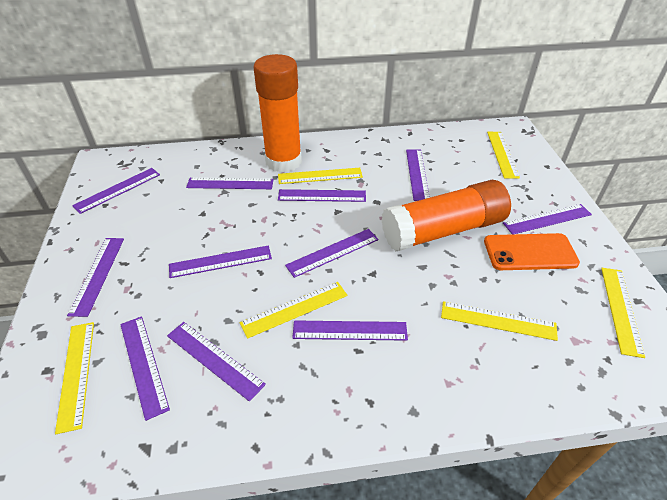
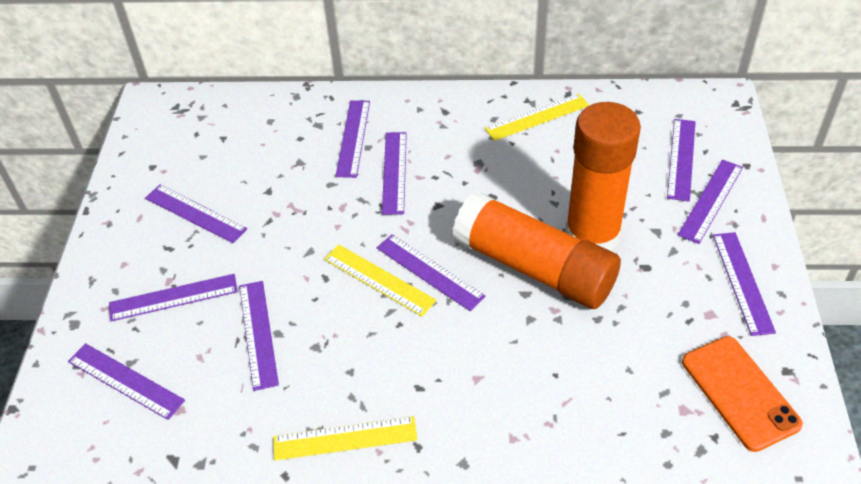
purple ruler: [67,238,124,317] [72,168,160,214] [120,316,170,421] [167,322,266,402] [169,246,272,278] [186,177,274,189] [278,189,366,202] [285,229,379,278] [292,320,408,341] [406,149,430,201] [503,204,592,234] = 11 -> [68,343,185,420] [109,274,238,321] [145,185,247,243] [239,281,279,391] [335,100,370,178] [377,234,486,311] [382,132,407,215] [667,119,696,202] [678,160,743,244] [713,232,776,336] = 10
yellow ruler: [55,322,94,434] [240,282,347,339] [278,168,363,184] [441,301,558,341] [487,132,520,179] [601,268,645,358] = 6 -> [273,416,417,461] [324,244,436,316] [485,93,589,141] = 3

